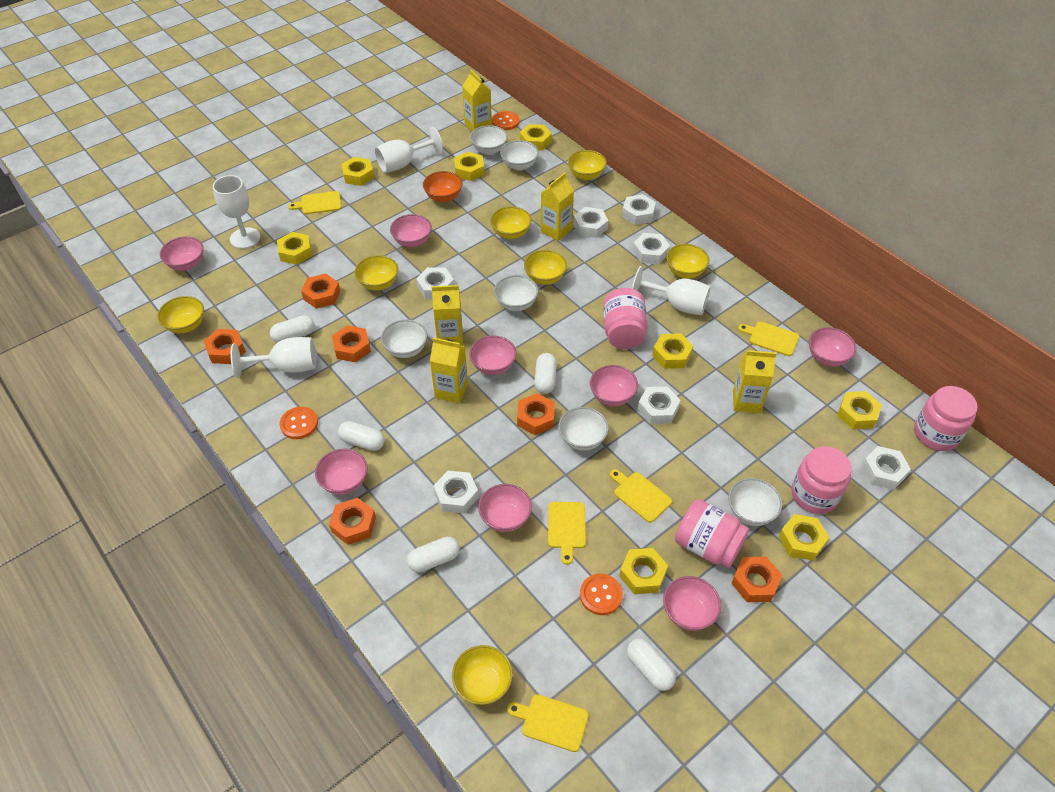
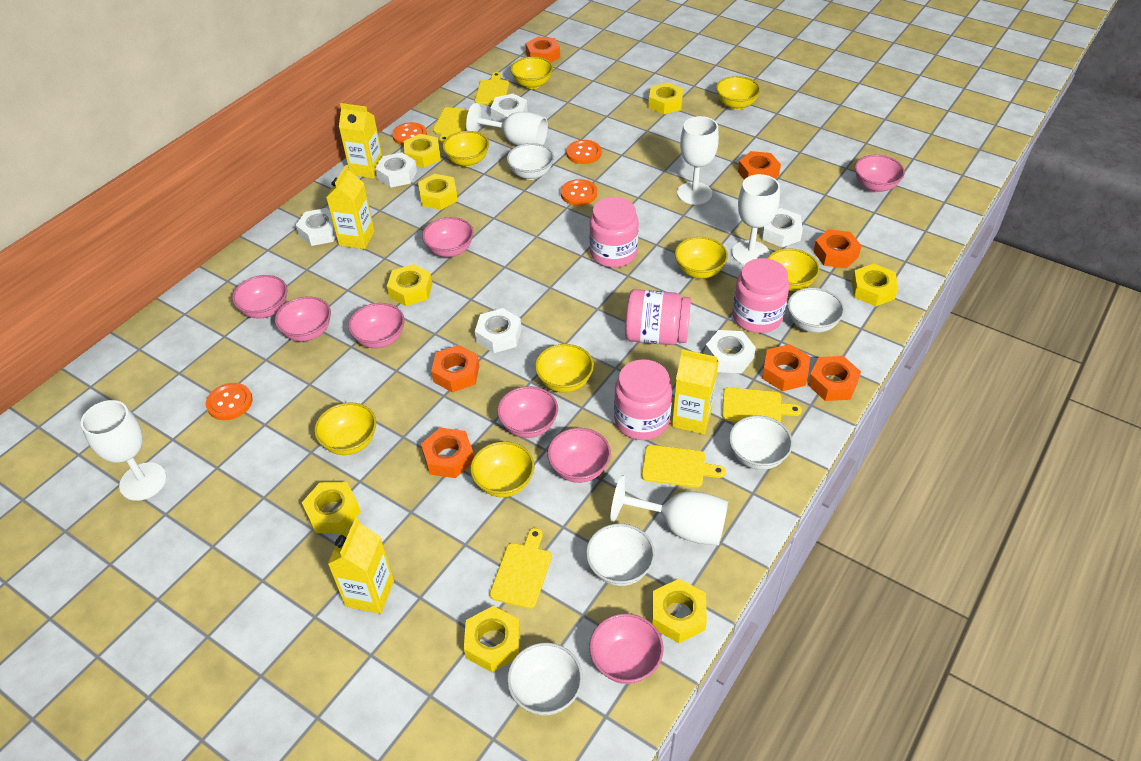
orange bowl: [423,171,463,202] = 1 -> none = 0
orange button: [279,407,318,439] [492,111,520,130] [580,574,623,615] = 3 -> [206,383,253,420] [392,122,427,145] [561,179,597,206] [566,140,601,164] = 4
orange nut: [204,329,246,364] [301,273,340,309] [329,498,376,545] [332,325,371,362] [517,393,555,435] [731,557,782,602] = 6 -> [421,428,474,478] [431,345,479,393] [526,36,560,63] [738,151,781,180] [762,344,810,391] [808,356,861,401] [813,229,861,268] = 7
white bowl: [381,319,427,358] [470,125,508,155] [494,275,538,311] [500,140,539,170] [558,407,609,451] [728,478,782,526] = 6 -> [507,143,554,180] [507,643,583,715] [586,523,655,586] [729,416,793,470] [787,288,845,333] = 5
white capsule: [270,315,315,342] [338,421,385,451] [407,537,460,572] [534,353,557,394] [627,639,676,691] = 5 -> none = 0
white goblet: [213,175,260,249] [230,337,316,378] [375,127,443,173] [632,266,711,315] = 4 -> [81,400,167,501] [466,103,548,146] [611,475,728,546] [677,116,719,205] [732,174,780,265] = 5
white nut: [416,267,454,299] [433,471,479,514] [573,207,608,238] [622,194,656,225] [633,233,670,264] [638,386,681,424] [861,446,911,490] = 7 -> [296,208,337,246] [375,153,417,188] [475,308,522,353] [491,94,528,123] [705,330,756,374] [761,208,803,247] = 6
yellow bowl: [157,296,204,333] [355,255,398,291] [452,645,513,705] [490,206,532,239] [524,250,567,285] [568,150,607,180] [666,244,709,278] = 7 -> [314,402,376,455] [443,131,489,167] [470,441,534,497] [510,57,553,89] [535,344,594,393] [675,237,728,278] [716,76,761,110] [767,248,820,291] = 8
yellow carton: [430,338,468,403] [432,285,463,346] [462,70,492,132] [541,173,574,241] [733,350,777,413] = 5 -> [326,165,375,249] [328,518,394,614] [339,103,382,179] [672,349,718,434] = 4

